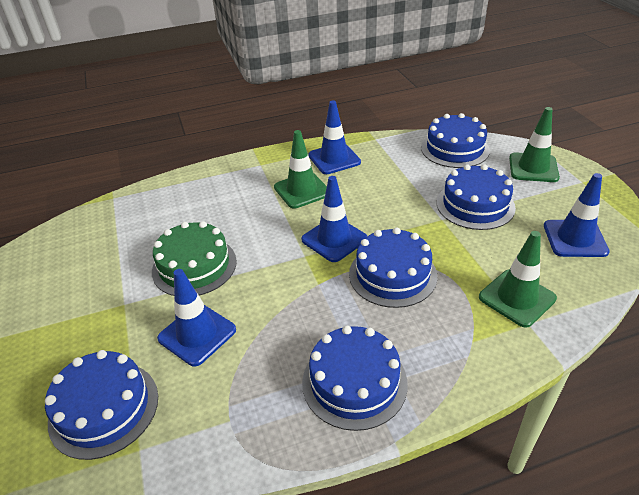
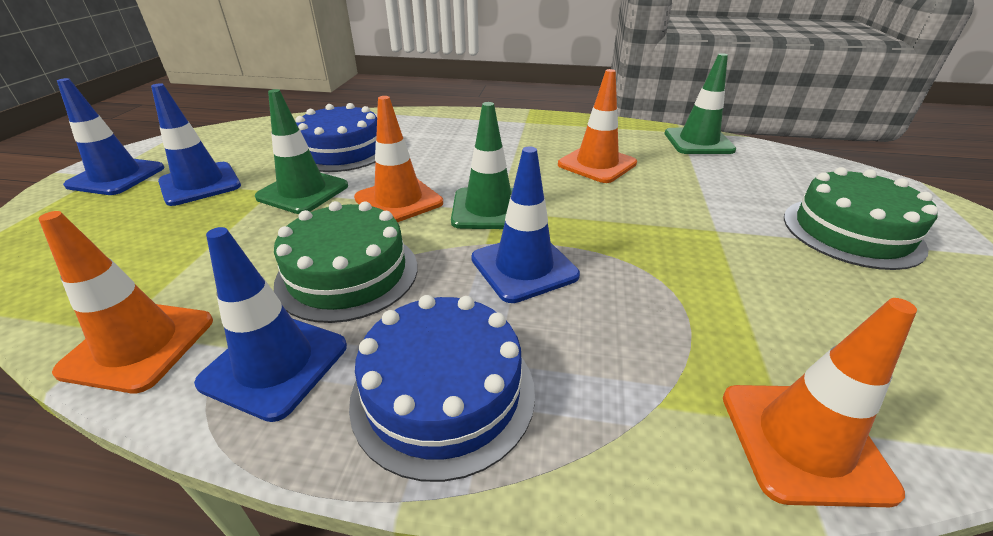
blue cake: [45,350,158,460] [302,325,408,431] [349,227,437,308] [421,113,490,168] [437,164,516,230] = 5 -> [296,103,377,172] [349,295,535,482] = 2
green cake: [152,221,237,296] = 1 -> [274,201,417,323] [784,167,938,270] = 2
orange traffic cone: none = 0 -> [38,211,213,393] [354,96,443,222] [558,69,637,183] [723,298,917,507] = 4

